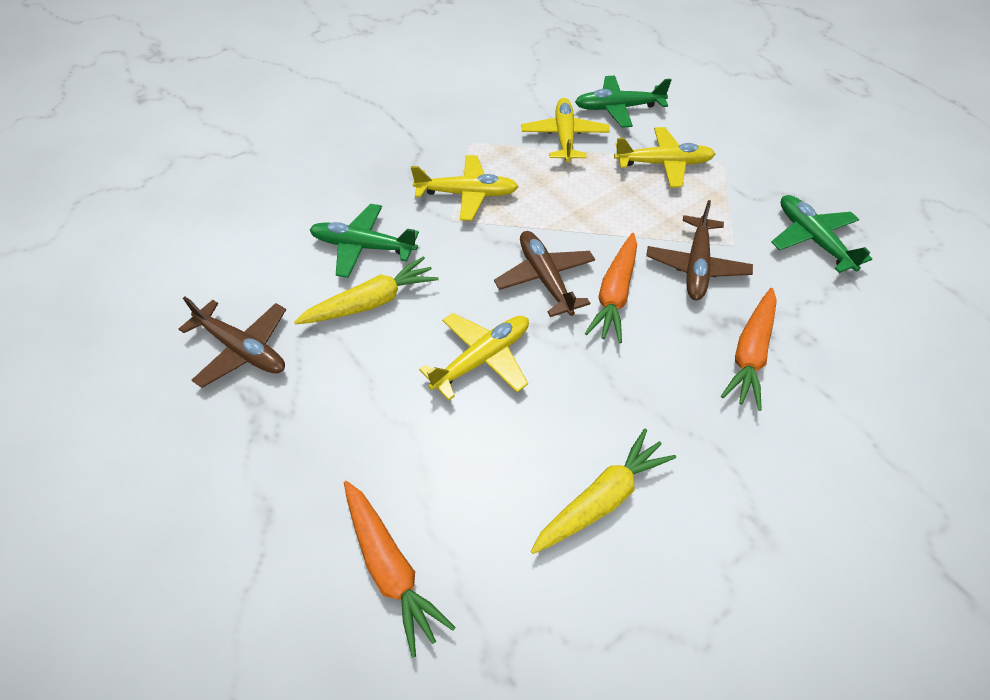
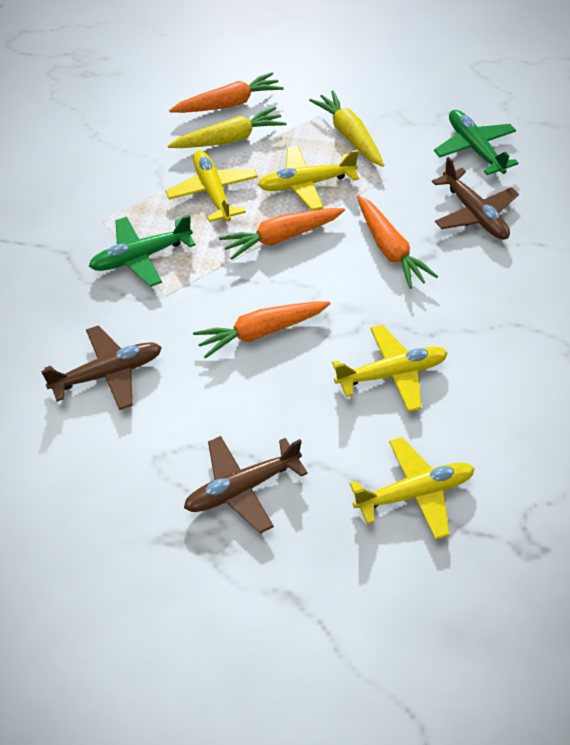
green plane: [309,204,419,278] [575,76,671,128] [771,195,872,273] = 3 -> [89,215,196,287] [434,110,518,175] = 2
orange carrot: [344,481,456,657] [585,233,637,343] [721,288,777,411] = 3 -> [169,72,284,113] [193,301,331,359] [219,208,345,260] [357,195,438,289] = 4

